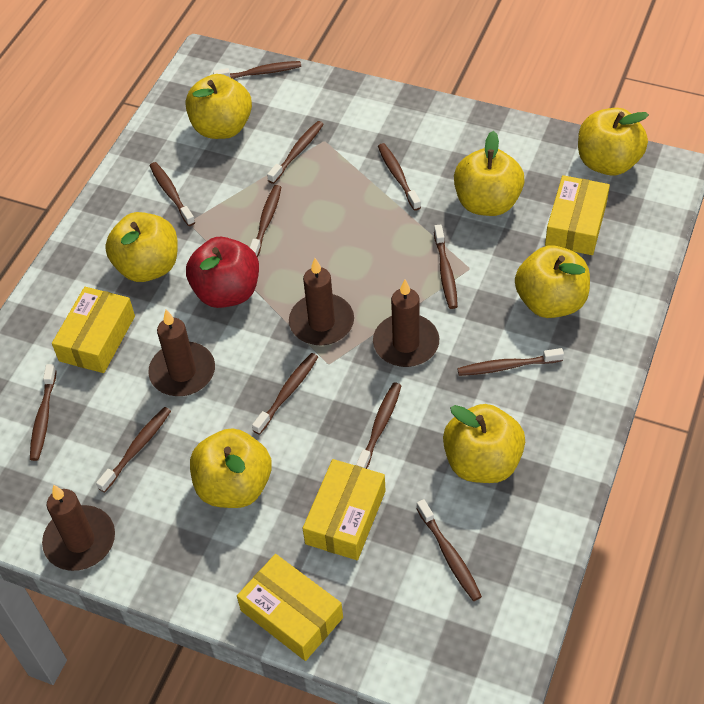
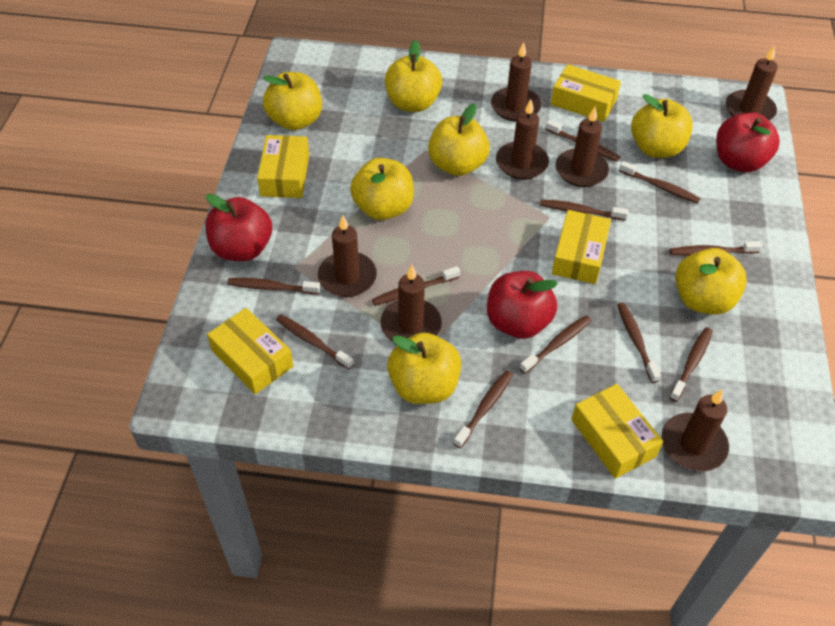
brown candle: [42,485,115,571] [148,310,215,396] [289,258,354,346] [373,279,439,367] = 4 -> [318,215,377,297] [381,265,442,342] [491,42,541,122] [496,99,549,179] [555,107,609,187] [662,389,729,471] [726,45,778,120] = 7
brown toothbrush: [30,364,57,461] [96,407,171,493] [150,162,195,226] [213,61,301,79] [250,185,281,257] [252,353,318,435] [267,121,324,184] [356,382,402,469] [378,143,421,211] [416,499,482,601] [434,225,458,309] [457,348,564,376] = 12 -> [227,278,320,294] [276,314,354,370] [372,266,460,306] [453,370,513,448] [520,315,592,374] [540,200,629,221] [546,120,621,162] [618,303,661,383] [619,161,700,204] [669,327,713,402] [670,241,762,256] = 11
red apple: [186,237,259,308] = 1 -> [205,194,272,261] [487,271,558,339] [716,113,780,172] = 3
yellow box: [52,287,135,373] [237,554,343,661] [303,459,386,560] [545,175,610,255] = 4 -> [207,308,293,394] [257,135,309,198] [551,64,621,122] [552,210,611,284] [571,384,663,479] = 5

